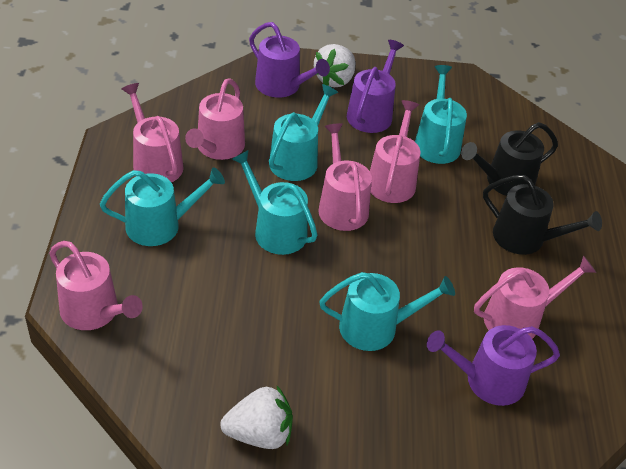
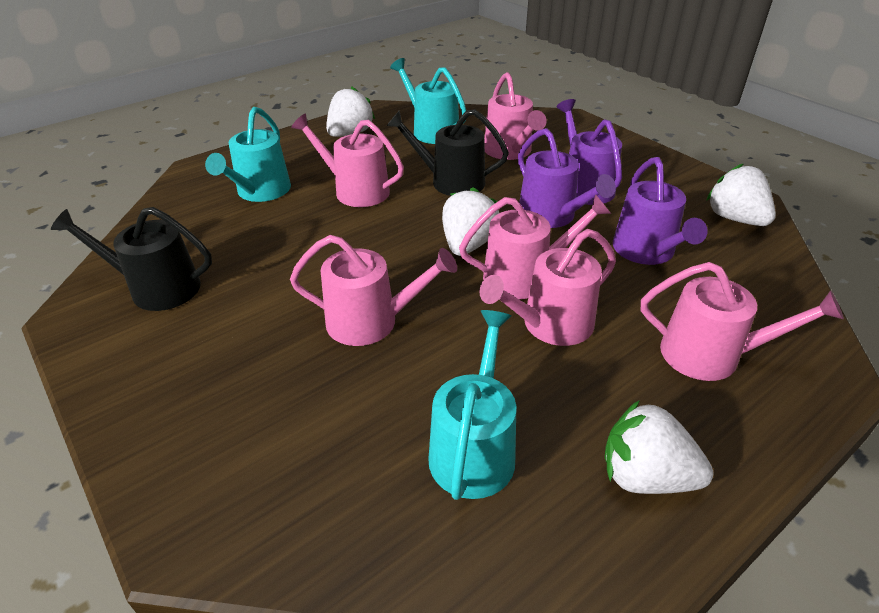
turquoise watering can: [100,167,225,246] [232,150,318,255] [269,84,338,181] [319,272,455,351] [415,65,467,164] = 5 -> [205,107,291,202] [390,58,466,144] [428,310,516,500] = 3
white strawberry: [220,385,293,449] [314,44,355,87] = 2 -> [326,86,375,137] [442,187,499,256] [605,400,714,494] [706,163,776,226] = 4

